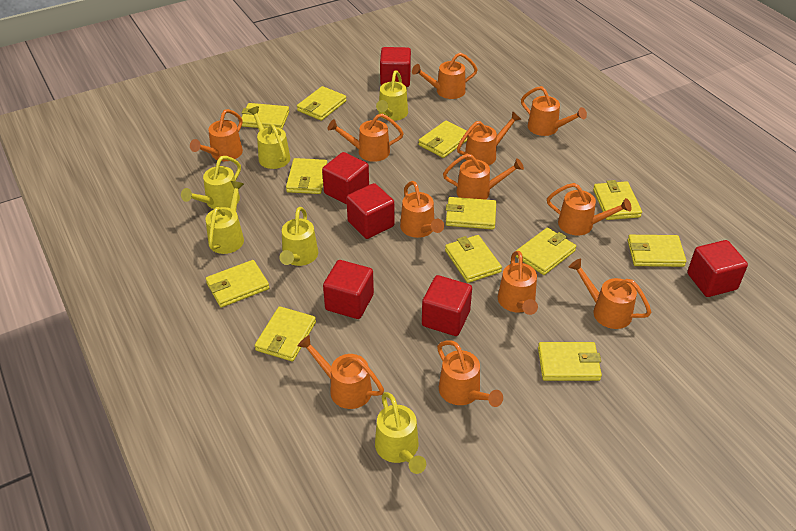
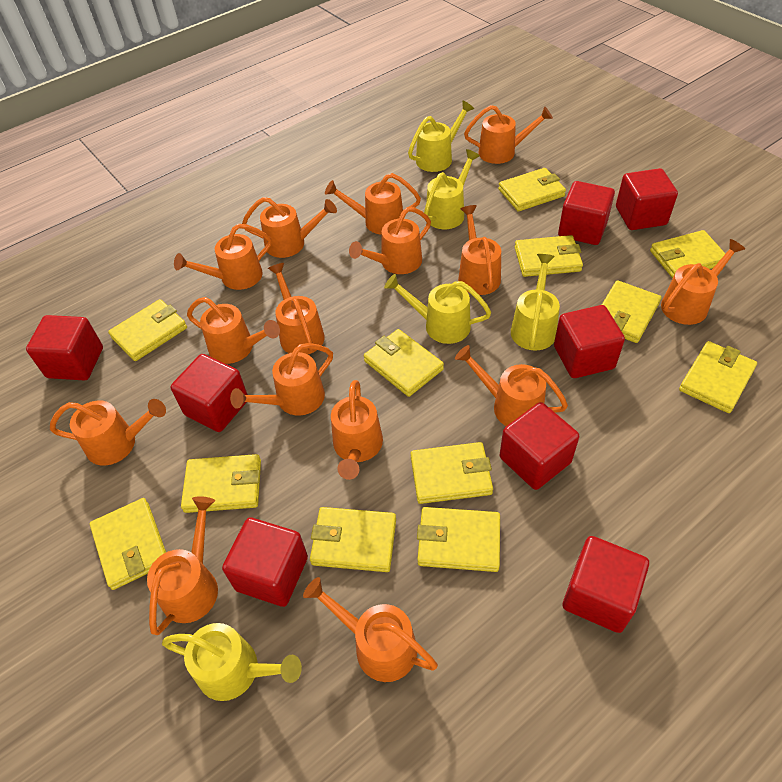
orange watering can: [190,109,243,161] [298,335,384,409] [328,114,404,162] [400,181,444,238] [412,53,478,99] [437,340,503,407] [443,154,524,200] [457,111,521,165] [498,251,538,315] [521,86,587,136] [547,183,632,235] [569,258,652,329] = 12 -> [50,399,166,466] [147,496,218,635] [174,224,272,290] [187,297,280,364] [230,343,333,416] [242,197,337,258] [268,263,325,355] [303,577,438,682] [325,173,421,235] [331,380,383,480] [349,207,431,274] [455,345,568,426] [458,205,501,295] [464,105,553,164] [661,239,745,325] = 15
red cube: [322,152,369,205] [323,260,374,319] [346,183,394,239] [380,47,411,87] [422,275,472,336] [687,240,748,297] = 6 -> [26,315,103,380] [171,354,248,432] [222,517,308,607] [500,402,579,490] [554,305,625,378] [558,181,615,245] [563,536,649,633] [616,168,678,230] = 8
yellow watering can: [181,156,241,209] [206,181,244,254] [248,106,290,169] [279,207,318,266] [375,392,426,474] [376,70,408,121] = 6 -> [162,623,302,701] [384,274,491,344] [408,101,474,172] [424,149,480,229] [511,254,560,351] = 5

